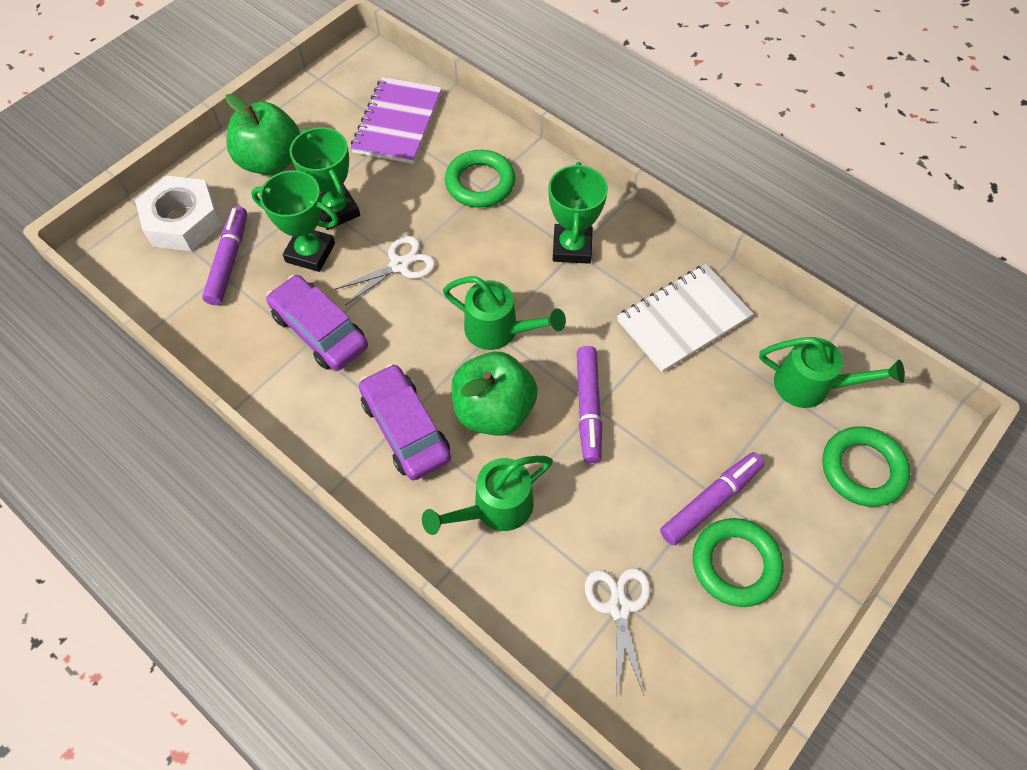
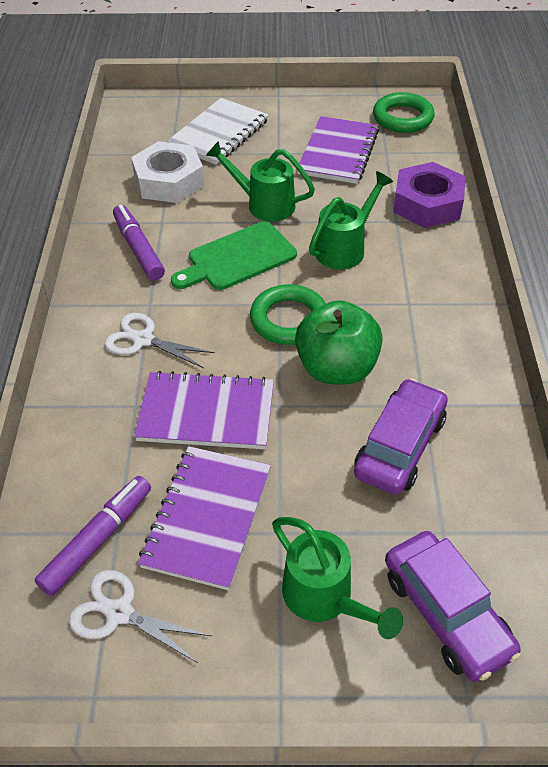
green apple: [225,94,300,175] [451,352,538,436] = 2 -> [295,300,383,384] = 1
green cutting board: none = 0 -> [171,221,297,290] = 1
green ring: [445,150,515,208] [693,518,784,607] [822,426,910,507] = 3 -> [250,284,326,345] [373,92,435,133] = 2
green trophy: [251,170,339,272] [290,127,360,230] [549,162,608,264] = 3 -> none = 0
purple marker: [202,206,247,305] [577,346,602,463] [660,452,764,546] = 3 -> [34,476,151,596] [113,205,165,281] = 2
purple notebook: [351,77,442,164] = 1 -> [134,371,274,449] [138,446,271,590] [297,116,379,184] = 3
purple nut: none = 0 -> [393,162,465,228] = 1

